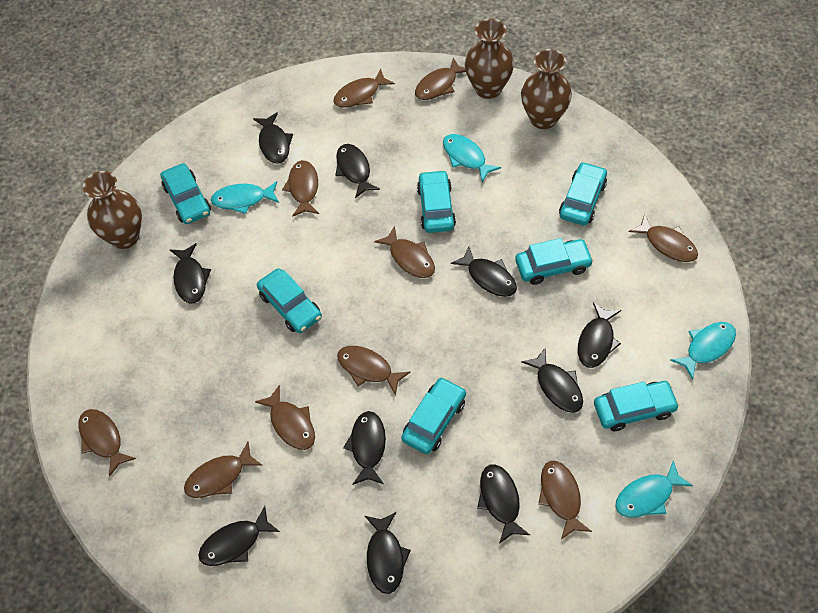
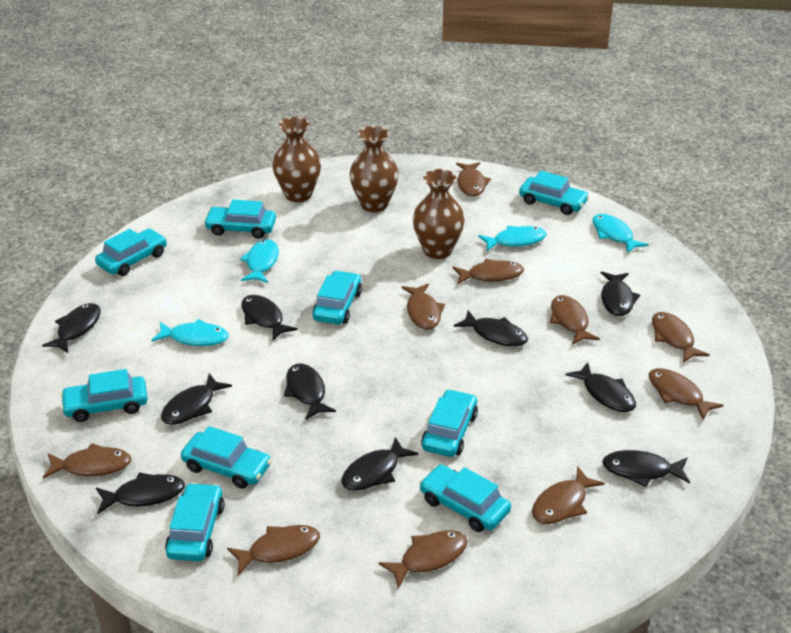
turquoise car: [161,163,211,224] [257,268,322,333] [401,377,466,454] [417,170,456,233] [515,238,593,285] [559,162,607,226] [594,381,679,431] = 7 -> [60,369,147,422] [95,229,167,276] [165,483,225,561] [181,426,272,489] [204,200,276,239] [312,271,362,324] [420,464,511,532] [421,389,478,457] [519,171,589,215] = 9

